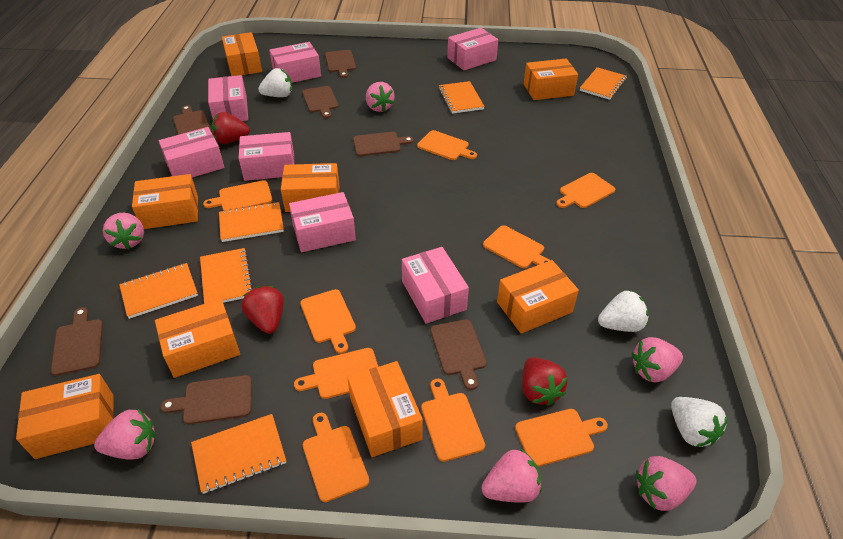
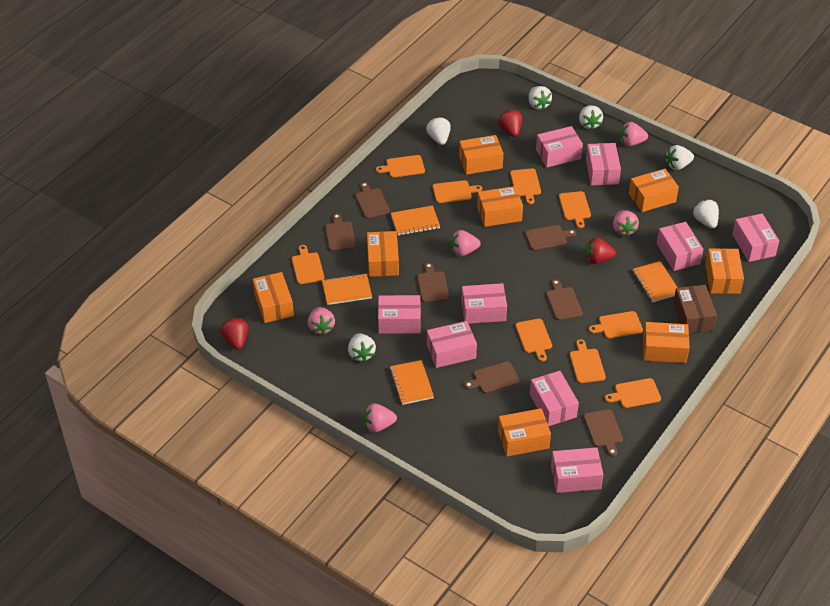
brown box: none = 0 -> [673,285,717,333] = 1
orange notebook: [119,263,198,319] [191,414,286,494] [200,248,253,304] [219,202,284,242] [439,81,485,114] [580,67,627,100] = 6 -> [322,274,372,305] [390,360,434,405] [391,205,440,235] [633,261,678,302] = 4
pink box: [159,127,224,178] [208,75,248,121] [239,132,295,181] [269,42,321,83] [289,192,356,252] [402,247,469,324] [447,28,498,71] = 7 -> [378,295,421,334] [427,321,477,368] [461,283,507,324] [530,371,579,426] [536,126,583,168] [551,447,603,493] [586,143,621,185] [657,222,703,271] [732,214,779,262] = 9
pink strawberry: [94,409,156,460] [103,213,144,249] [366,82,395,112] [481,448,542,503] [631,337,683,383] [636,456,696,511] = 6 -> [308,307,335,335] [363,403,397,433] [450,230,481,256] [613,210,639,237] [620,122,648,146] = 5
white strawberry: [258,68,292,97] [598,290,648,332] [671,397,728,447] = 3 -> [348,333,376,362] [426,117,451,145] [529,86,552,110] [579,105,603,130] [665,145,694,170] [693,199,719,229] = 6

